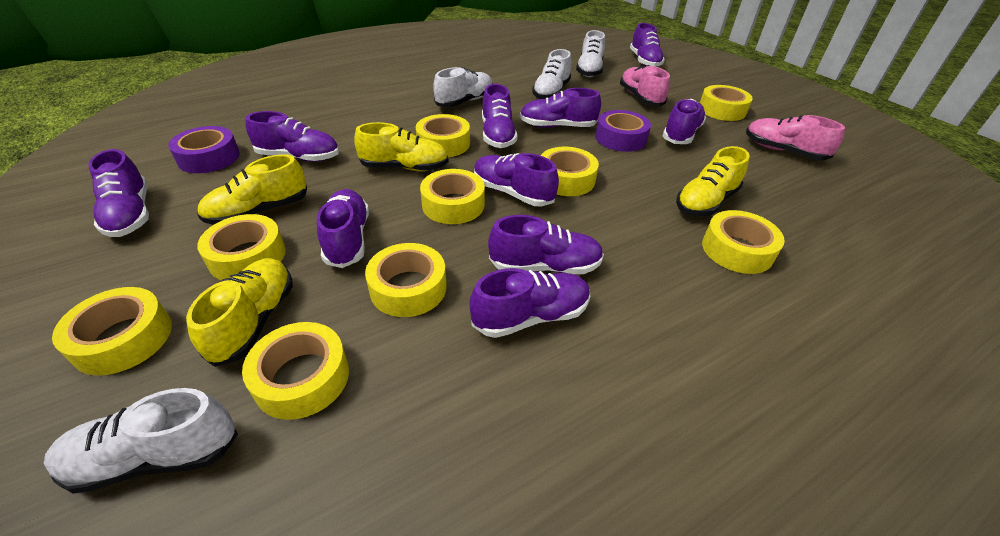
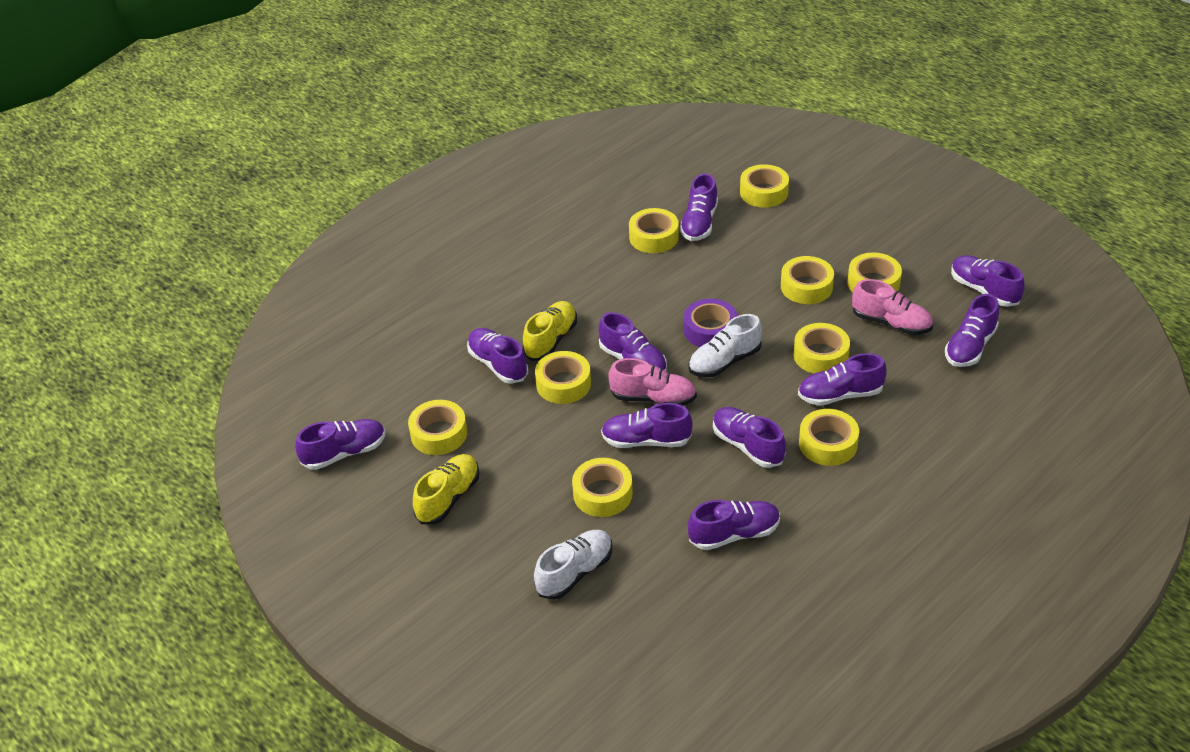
purple tape: [168,126,240,173] [595,110,651,152] = 2 -> [684,299,737,347] = 1
white shoe: [44,388,238,494] [433,67,493,107] [532,49,571,99] [576,30,605,77] = 4 -> [534,530,612,600] [688,314,762,377] = 2
yellow shoe: [186,258,293,367] [197,154,307,225] [354,122,449,171] [676,146,750,216] = 4 -> [413,454,480,524] [522,301,577,361] = 2

